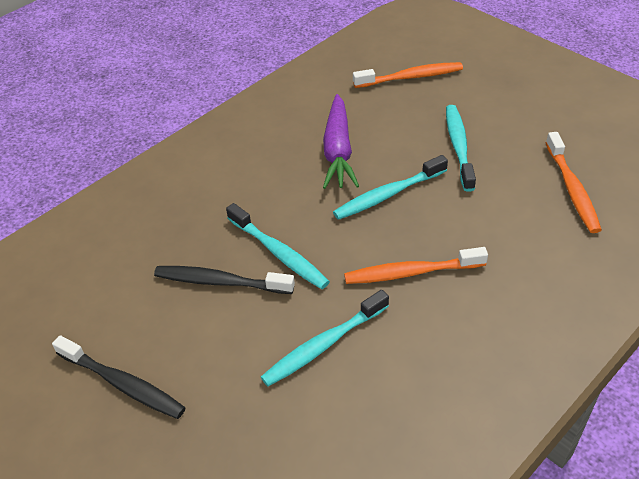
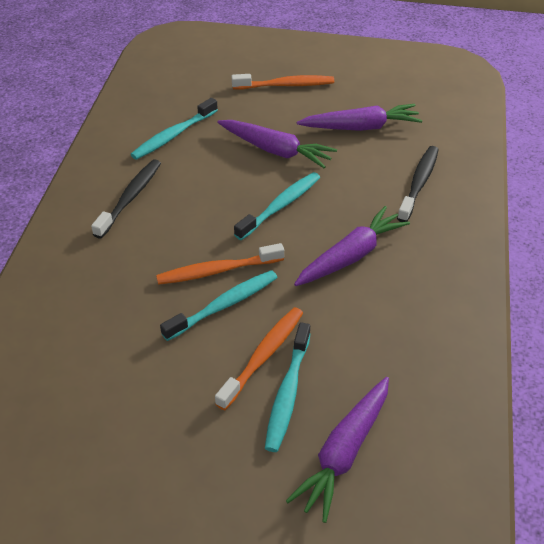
purple carrot: [323,94,359,189] = 1 -> [217,120,337,168] [286,377,389,523] [294,206,410,286] [297,104,422,131] = 4

